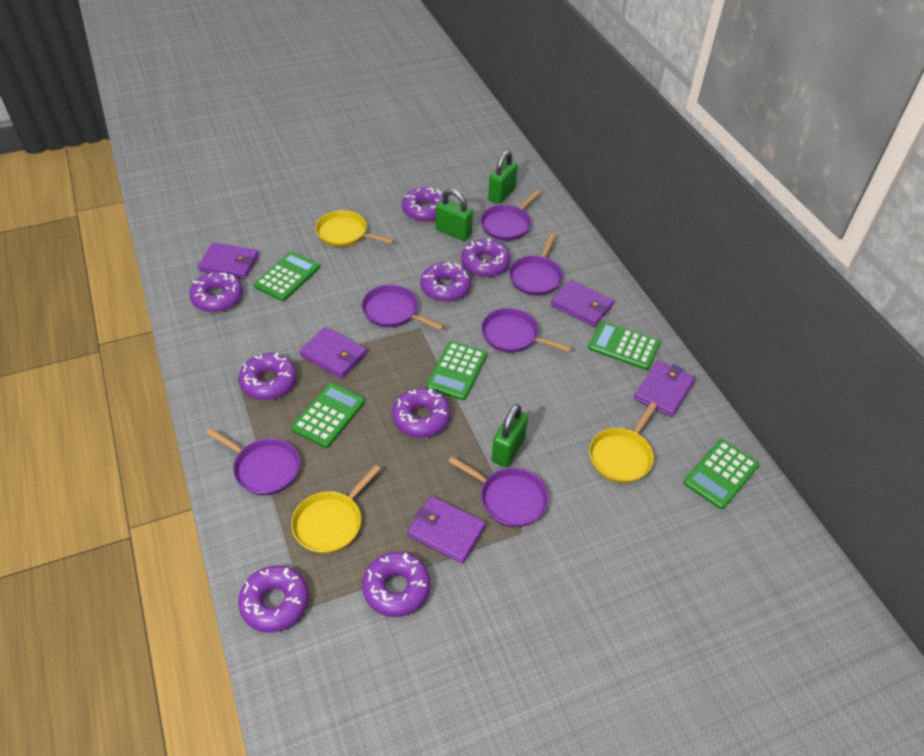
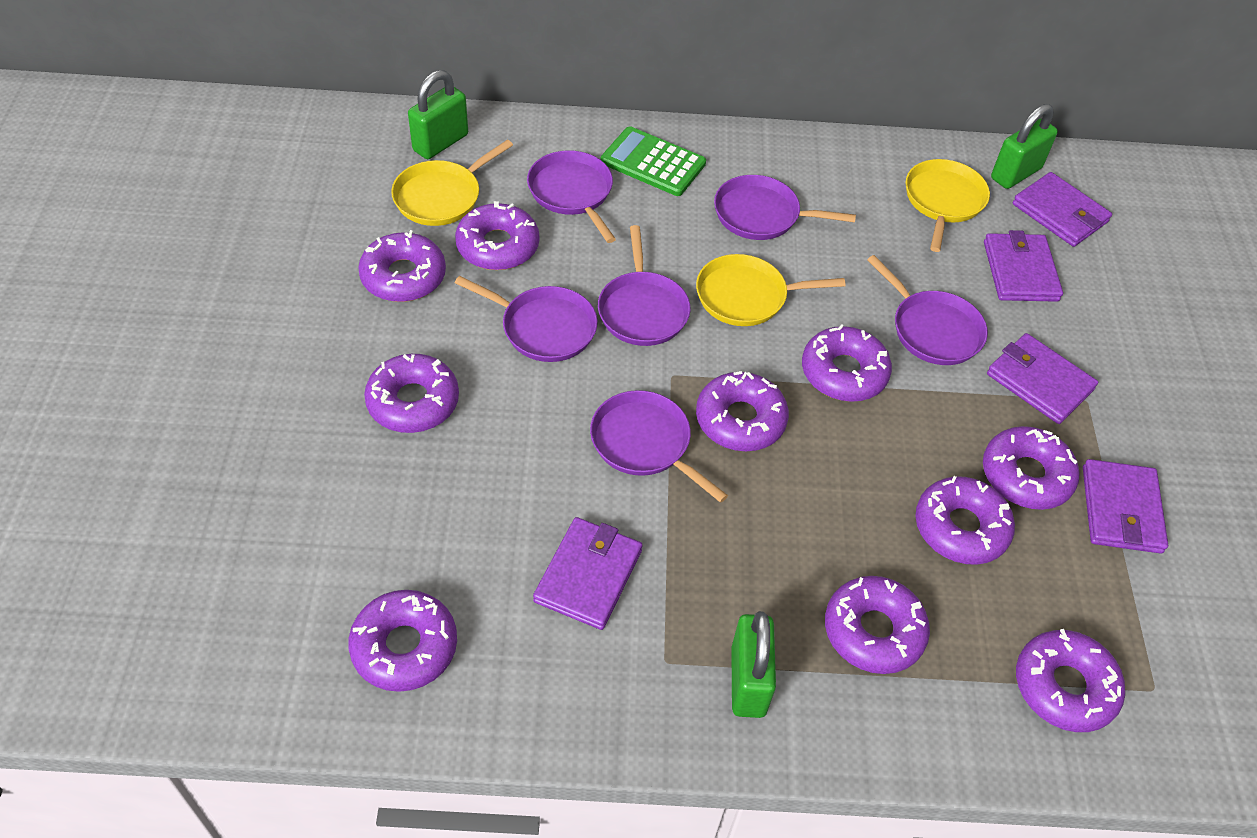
green calculator: [254,251,320,301] [291,383,365,448] [426,341,487,400] [588,321,660,370] [684,439,759,509] = 5 -> [601,126,706,196] = 1
purple donut: [189,271,243,312] [238,565,309,633] [239,353,297,400] [362,552,431,617] [392,388,451,438] [402,187,443,222] [420,262,471,302] [461,238,510,277] = 8 -> [348,590,457,692] [358,230,446,302] [364,354,459,433] [455,201,539,270] [696,371,789,451] [802,324,892,402] [825,576,930,674] [915,476,1015,565] [983,426,1080,510] [1016,629,1125,732] = 10

